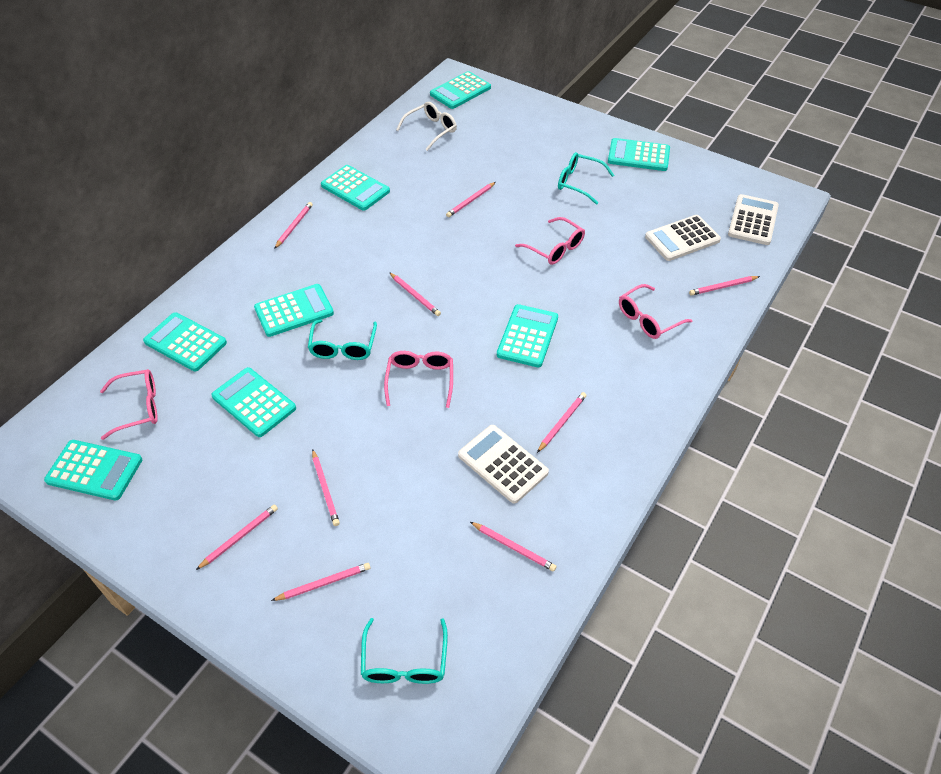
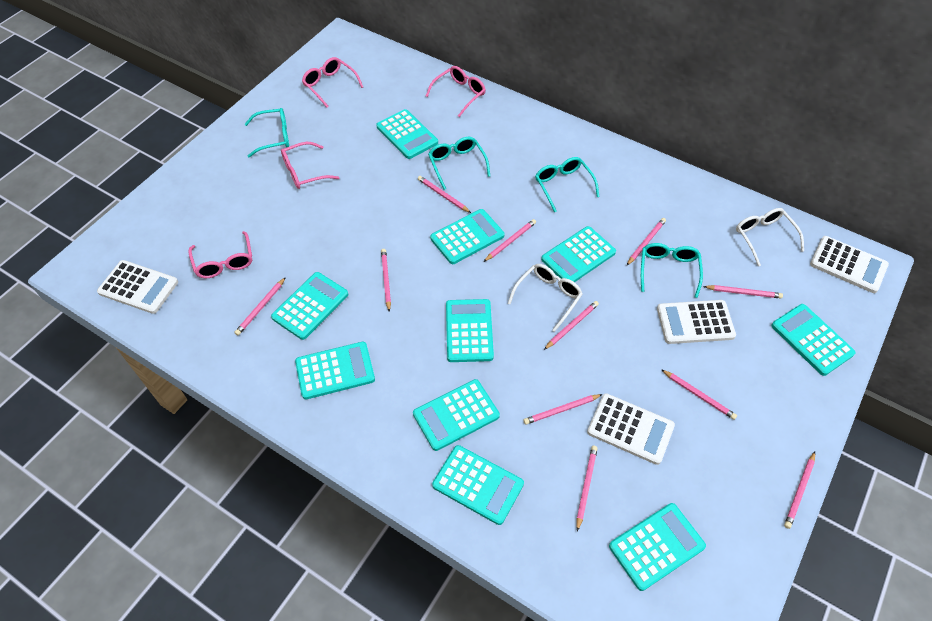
pink pencil: [196,504,278,570] [271,563,371,601] [274,202,313,249] [312,449,340,526] [389,272,441,316] [446,182,496,217] [470,522,557,572] [537,392,587,453] [689,276,760,296] = 9 -> [234,277,286,335] [381,249,391,312] [418,176,471,213] [484,219,536,262] [523,394,603,425] [544,301,599,350] [577,446,598,531] [627,218,666,265] [661,369,737,420] [703,285,783,298] [784,452,815,529] = 11
turquoise calculator: [44,440,142,501] [143,312,227,372] [211,367,296,437] [254,284,334,337] [321,165,390,211] [430,71,491,109] [497,304,558,368] [608,138,670,171] = 8 -> [271,272,348,340] [295,342,375,400] [376,109,438,159] [413,379,500,451] [430,209,504,264] [432,445,524,525] [446,299,494,362] [541,226,616,282] [609,503,706,591] [771,304,856,376] = 10
turquoise glasses: [308,319,377,360] [361,618,448,684] [558,152,614,205] = 3 -> [245,108,289,158] [428,137,490,190] [535,157,599,212] [641,243,703,298] = 4
white calculator: [458,425,549,504] [645,215,721,261] [728,194,779,245] = 3 -> [97,260,178,314] [587,393,675,465] [657,300,736,344] [810,236,889,293] = 4
white glasses: [396,102,457,151] = 1 -> [508,264,583,332] [736,208,804,266] = 2

